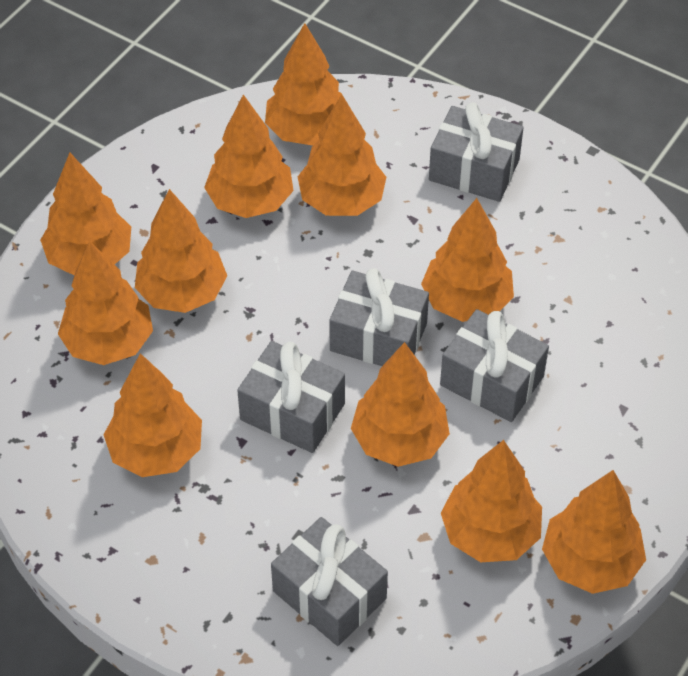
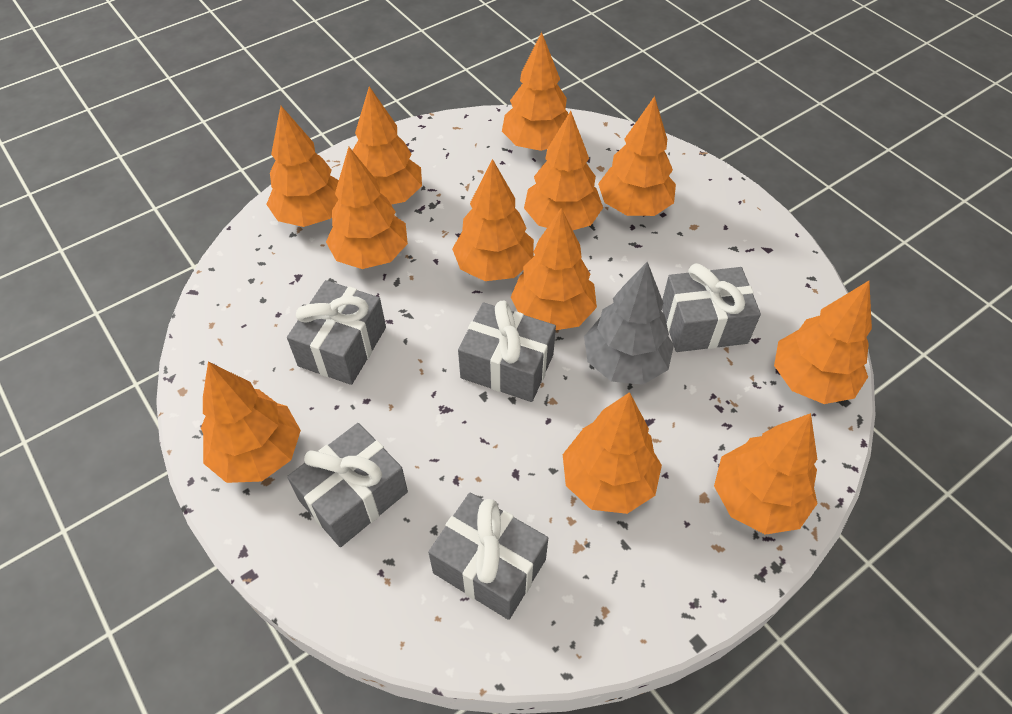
grey tree: none = 0 -> [584,262,674,385] = 1
orange tree: [40,153,131,275] [58,241,153,365] [104,353,202,477] [135,189,227,313] [204,94,294,218] [265,23,342,146] [298,94,386,216] [351,342,450,467] [421,198,514,322] [441,440,542,562] [542,470,646,594] = 11 -> [201,362,301,483] [266,106,339,227] [326,147,408,269] [352,86,422,205] [452,159,534,281] [502,32,568,151] [511,208,597,330] [524,111,603,230] [563,392,662,514] [598,96,676,216] [714,413,818,535] [774,281,872,404] = 12

